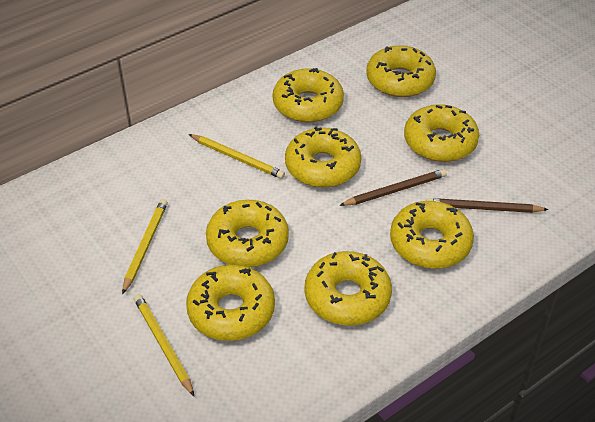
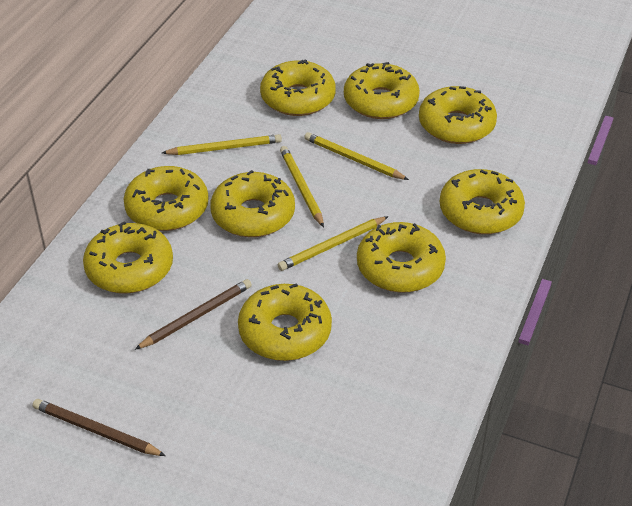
yellow donut: [186,265,275,341] [206,200,289,267] [273,68,344,123] [285,127,361,188] [305,251,392,326] [366,45,436,97] [390,201,474,269] [404,104,479,162] = 8 -> [83,221,173,294] [124,166,209,231] [210,170,295,237] [238,283,332,361] [260,59,336,116] [344,62,420,119] [357,222,446,293] [419,86,497,144] [440,169,525,234] = 9
yellow pencil: [122,199,168,294] [134,294,194,396] [189,134,285,179] = 3 -> [162,134,282,155] [278,216,389,271] [280,146,324,227] [304,132,409,180] = 4

